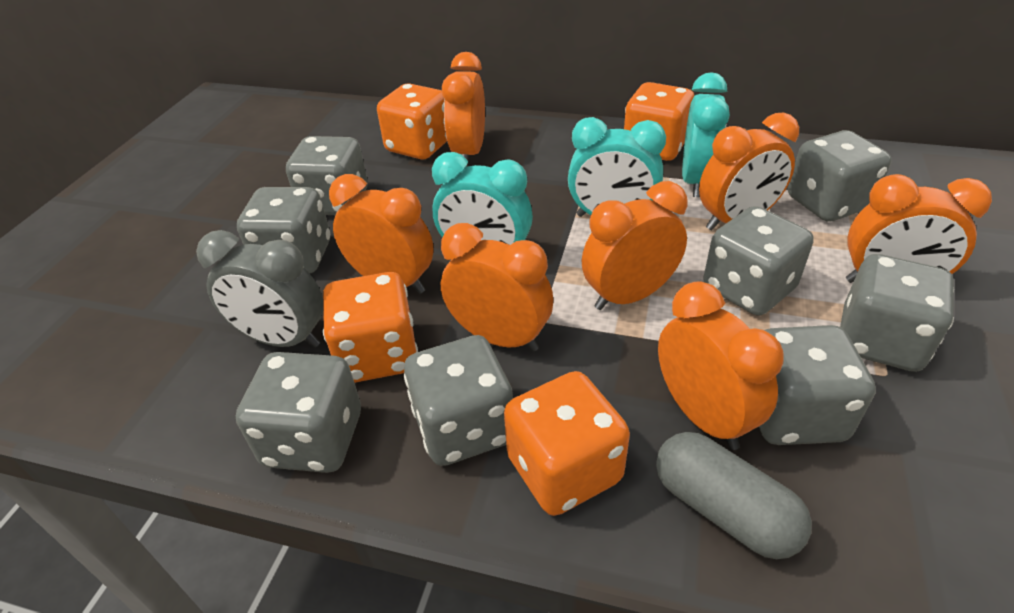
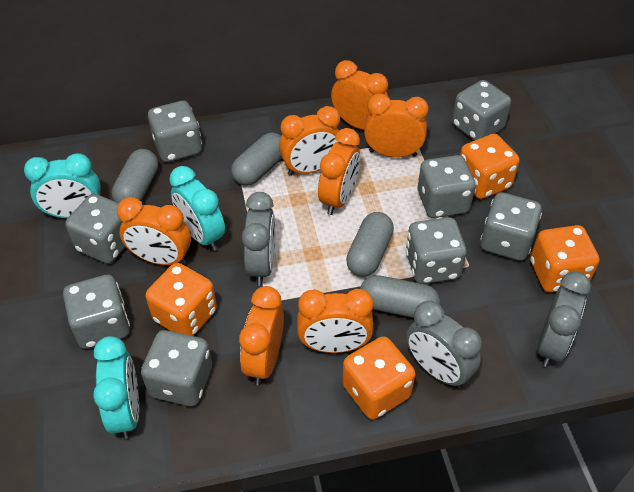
grey capsule: [656,432,812,559] = 1 -> [112,149,159,203] [231,133,282,186] [346,212,394,277] [360,275,440,318] = 4
grey clock: [196,230,323,348] = 1 -> [242,192,275,285] [406,301,482,388] [537,271,591,367] = 3

